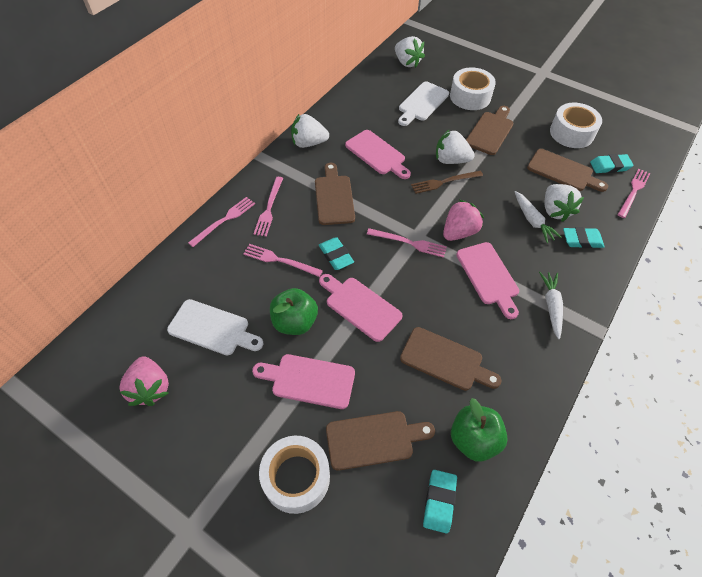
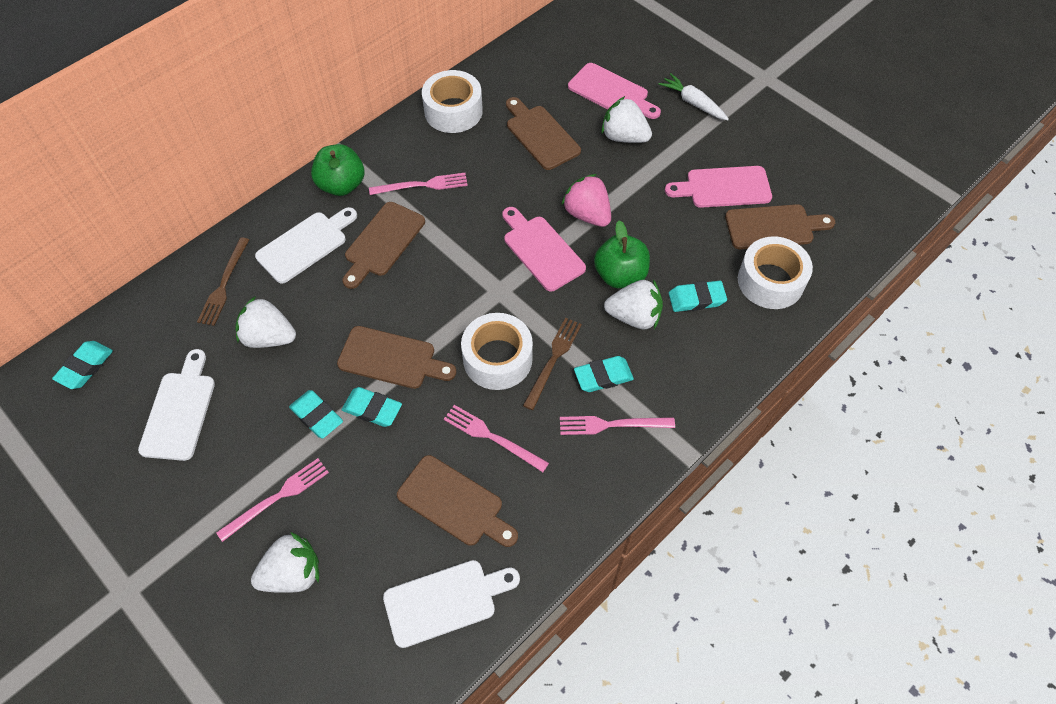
brown fork: [411,171,483,194] = 1 -> [197,237,249,326] [523,318,582,410] = 2
pink cutting board: [252,354,355,409] [319,274,403,342] [345,130,411,179] [456,242,519,319] = 4 -> [502,207,586,291] [568,63,661,119] [665,166,772,208] = 3
pink fork: [188,197,255,247] [243,244,323,277] [253,177,283,237] [367,228,447,258] [617,169,651,218] = 5 -> [216,458,329,542] [369,173,468,195] [444,405,549,472] [560,416,675,435] = 4
pink strawberry: [120,356,169,406] [443,200,484,241] = 2 -> [561,174,611,227] = 1
turquoise eraser: [319,237,354,270] [423,470,457,534] [563,227,604,248] [590,154,634,173] = 4 -> [52,341,113,389] [289,390,343,439] [342,387,402,427] [574,356,634,392] [669,281,727,312] = 5
white carrot: [515,191,561,243] [539,272,563,339] = 2 -> [658,73,729,120] = 1
white cutting board: [167,299,263,355] [398,82,449,126] = 2 -> [138,349,215,461] [255,207,357,284] [383,560,520,648] = 3

